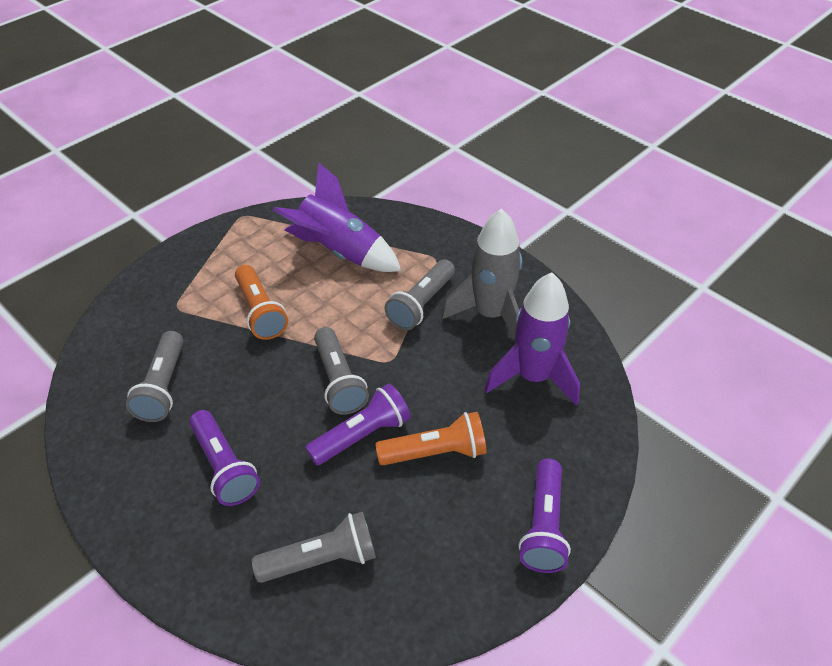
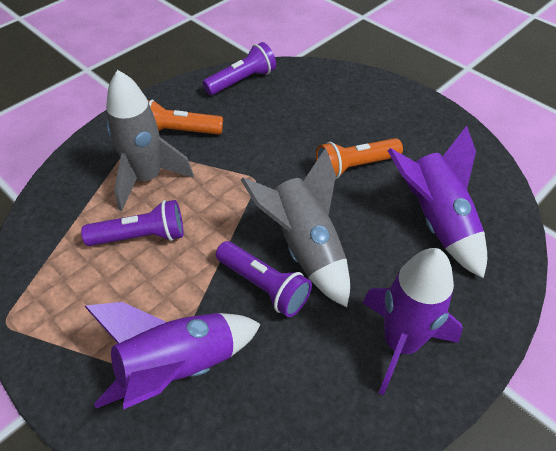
grey flashlight: [126,331,184,422] [252,512,376,583] [314,327,369,415] [384,259,455,330] = 4 -> none = 0
grey rocket: [442,209,522,337] = 1 -> [106,70,194,211] [241,148,350,307] = 2
purple rocket: [273,162,402,272] [484,272,580,406] = 2 -> [84,302,261,409] [362,248,463,395] [387,126,487,279] = 3

